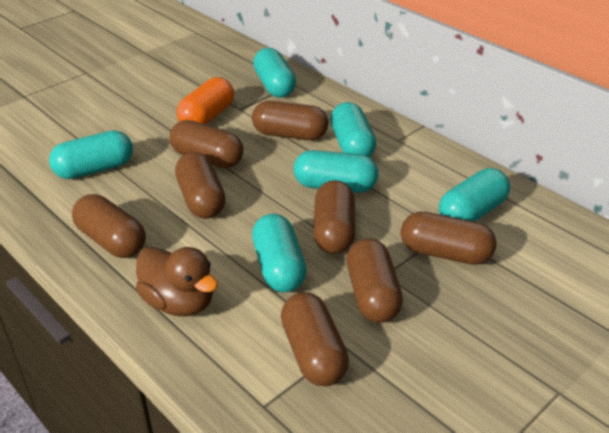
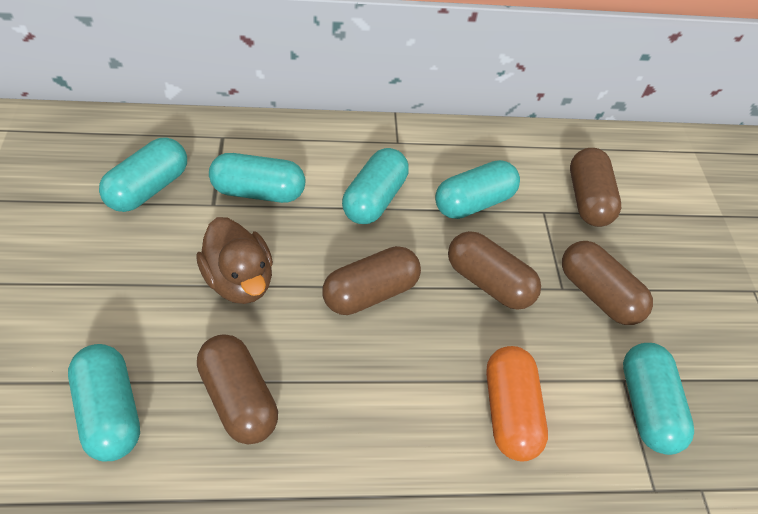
brown capsule: [72,194,146,258] [169,120,244,168] [175,152,226,219] [252,101,328,140] [281,292,349,386] [313,180,356,254] [347,238,403,323] [401,212,496,265] = 8 -> [197,334,278,445] [322,246,421,315] [448,231,541,310] [562,241,653,325] [570,148,621,227] = 5

